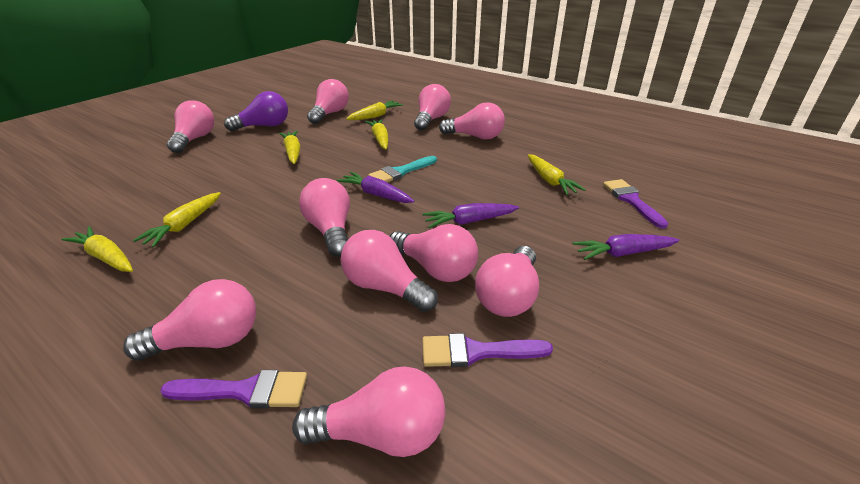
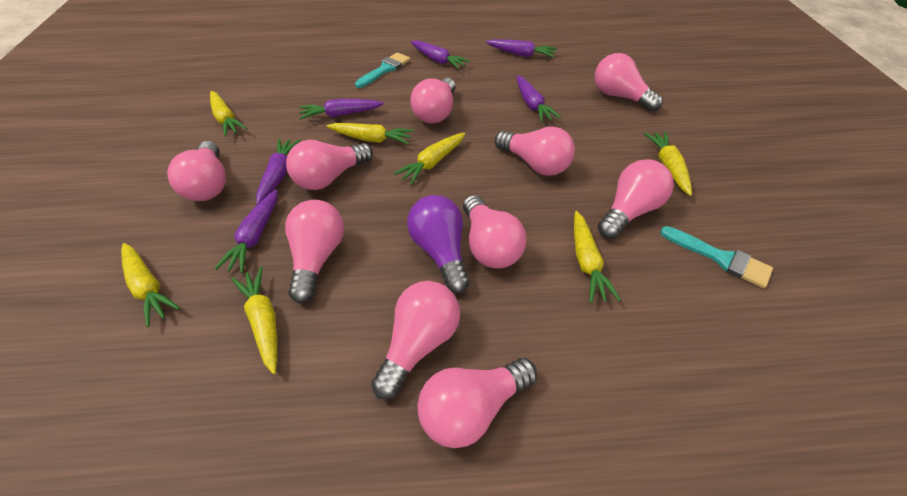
purple brush: [160,370,307,409] [422,333,553,367] [603,179,668,229] = 3 -> none = 0
purple carrot: [336,172,414,203] [423,203,519,228] [573,234,679,260] = 3 -> [214,190,278,273] [256,139,301,205] [299,99,384,120] [411,40,470,69] [486,39,557,58] [516,75,561,122] = 6
turquoise brush: [368,156,437,182] = 1 -> [355,52,410,88] [660,226,773,288] = 2
yellow carrot: [62,226,133,272] [133,192,221,247] [279,131,301,164] [346,101,403,120] [365,119,389,150] [528,154,586,195] = 6 -> [121,243,180,327] [210,91,247,137] [231,267,277,374] [327,123,414,144] [394,132,466,185] [574,211,621,303] [644,132,692,196] = 7

